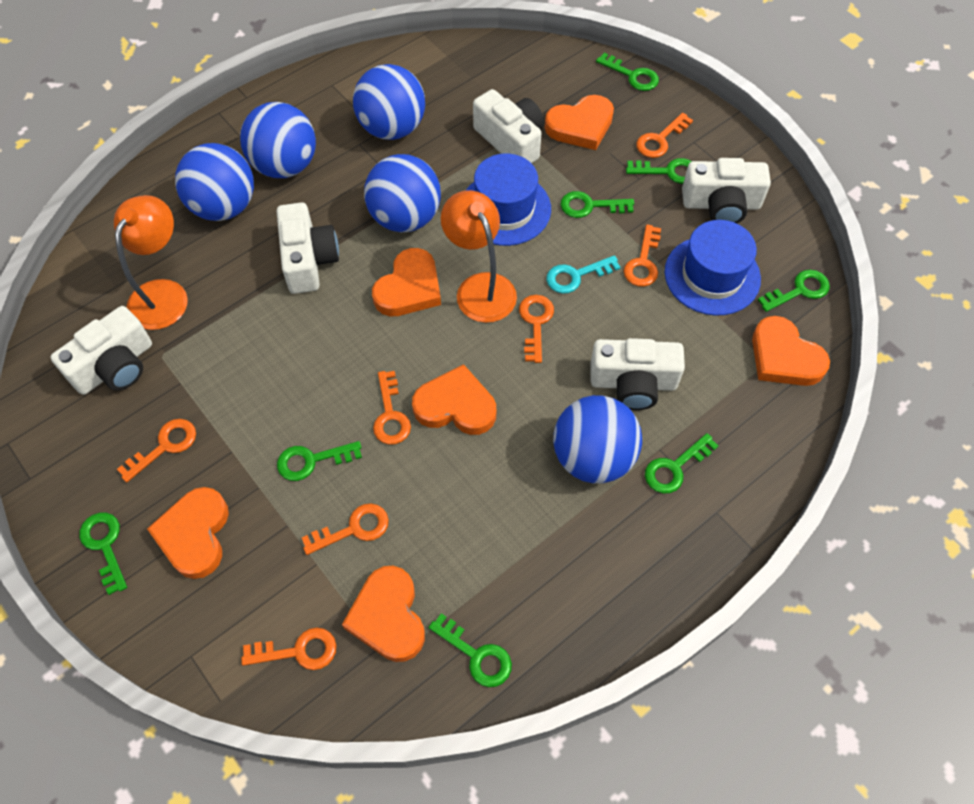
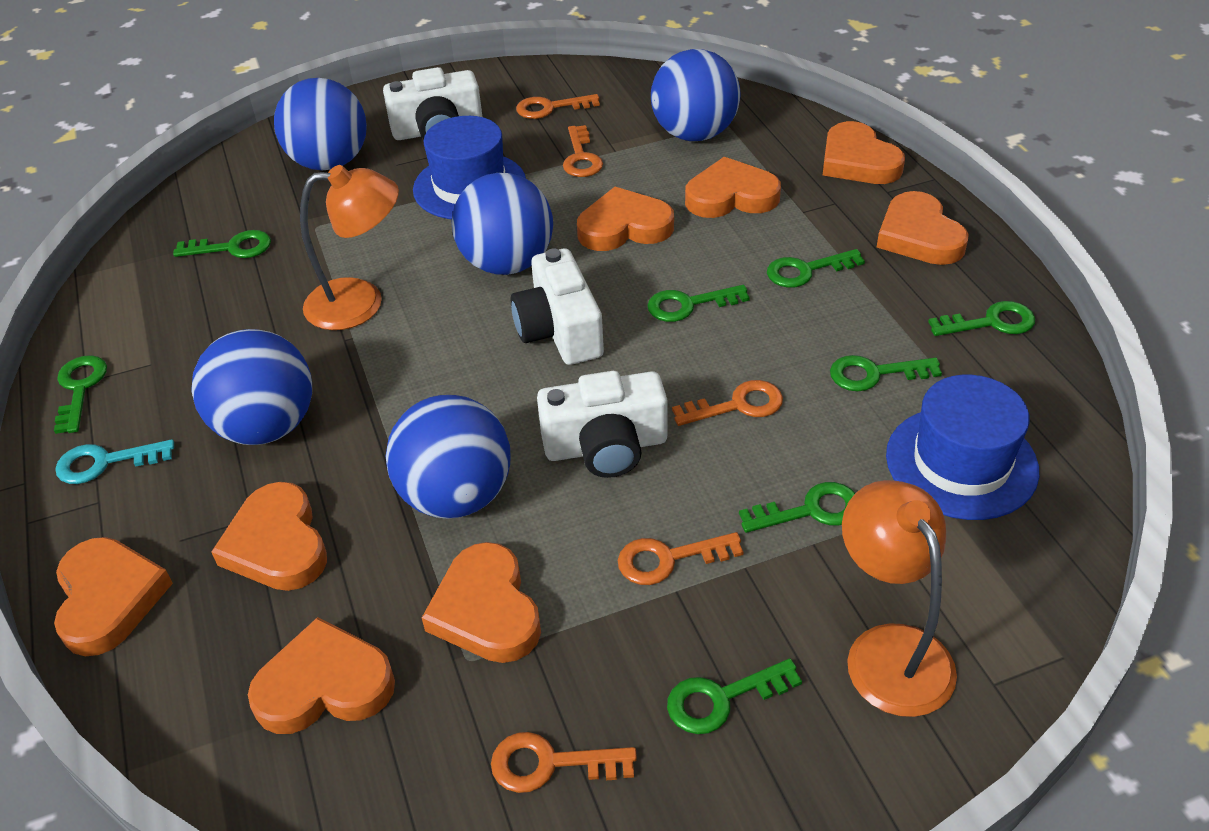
orange heart: [147,487,229,579] [342,566,425,662] [372,248,441,316] [412,364,496,435] [545,95,614,150] [752,316,830,386] = 6 -> [54,537,173,656] [211,482,327,591] [248,617,395,734] [422,542,541,663] [577,187,674,251] [685,157,781,218] [823,121,905,184] [877,191,969,265] = 8
orange key: [117,419,196,483] [241,627,336,670] [302,503,389,555] [373,371,411,445] [519,295,554,363] [624,224,661,287] [636,113,693,158] = 7 -> [491,732,637,793] [516,94,600,119] [563,125,603,177] [618,532,743,585] [672,380,783,426] = 5
white camera: [51,306,152,395] [276,202,339,294] [473,89,544,163] [590,338,685,410] [682,158,771,223] = 5 -> [383,67,482,140] [511,248,604,365] [537,371,667,478] = 3

